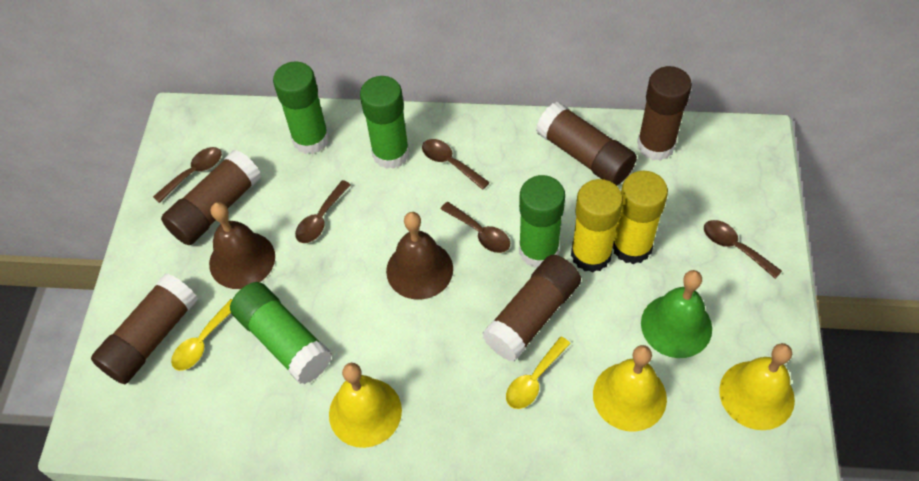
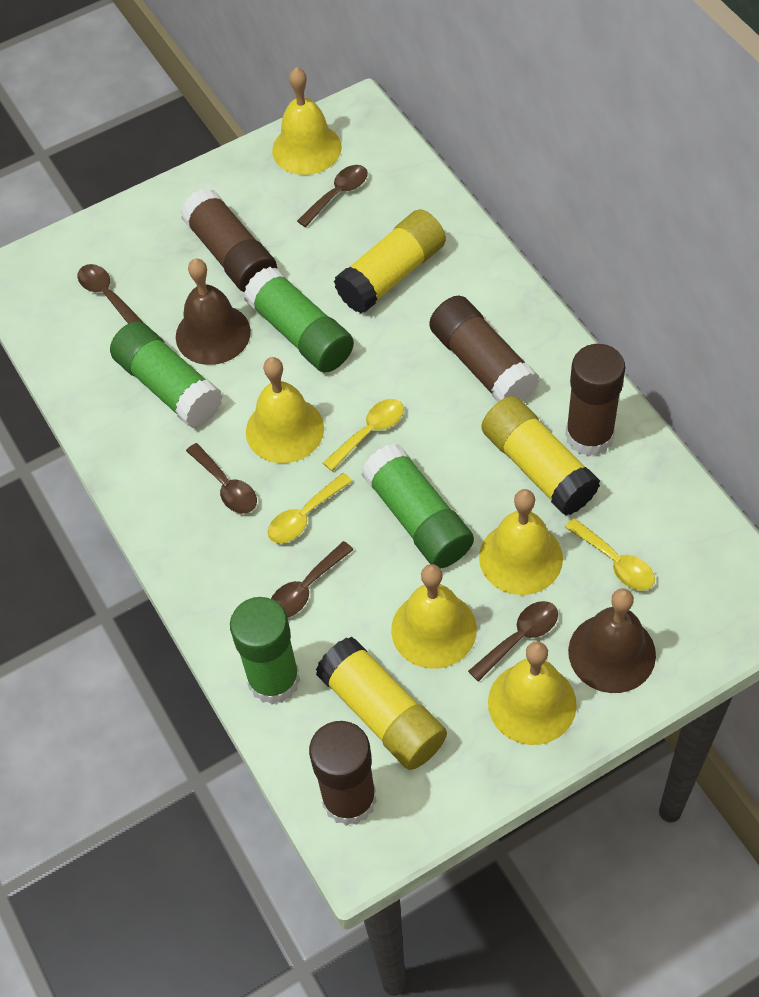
brown glue stick: [91,274,198,384] [161,150,261,245] [482,255,581,361] [536,102,637,186] [637,66,692,161] = 5 -> [181,188,277,292] [309,721,377,826] [429,296,539,402] [565,344,625,457] = 4
green bell: [641,270,712,358] = 1 -> none = 0
yellow bell: [329,363,402,448] [593,345,667,432] [719,343,795,430] = 3 -> [246,357,324,463] [272,67,342,175] [391,564,477,669] [479,489,563,595] [488,641,577,745] = 5
yellow glue stick: [571,179,623,272] [613,171,668,264] = 2 -> [316,637,447,770] [334,209,446,313] [481,396,600,516] = 3
yellow spoon: [171,299,232,371] [506,337,571,409] = 2 -> [268,473,352,544] [323,399,404,471] [565,518,655,591] = 3

